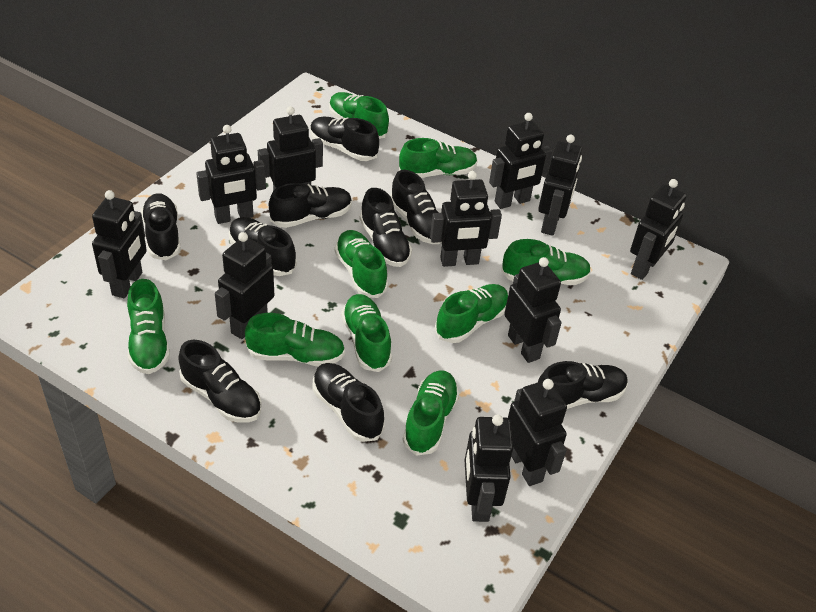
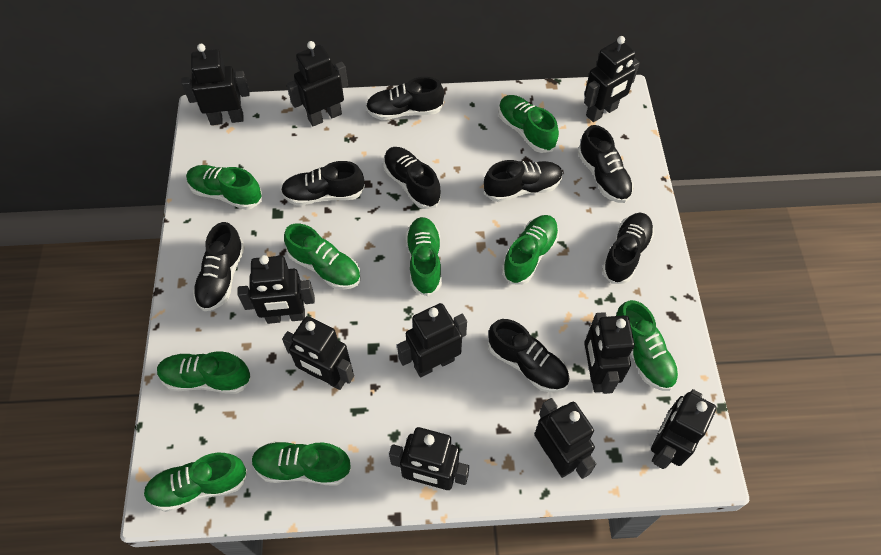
black robot: [92,190,147,298] [196,125,266,224] [215,232,274,339] [258,106,323,191] [430,171,502,267] [465,414,513,522] [489,113,552,209] [504,257,562,363] [508,379,567,486] [538,135,582,236] [630,179,687,280] = 11 -> [182,44,250,125] [237,255,315,324] [282,316,354,390] [287,41,348,126] [389,427,469,490] [397,303,467,377] [535,398,596,479] [584,36,640,122] [584,312,635,394] [651,389,716,469] = 10
black shoe: [141,193,181,260] [178,340,262,423] [229,217,297,276] [269,183,352,228] [310,117,379,161] [313,363,385,442] [360,188,412,267] [390,170,442,244] [538,361,628,409] = 9 -> [193,222,245,311] [281,161,365,206] [366,77,444,120] [383,147,441,209] [484,160,563,202] [488,319,570,393] [578,125,633,203] [602,213,654,284] = 8

